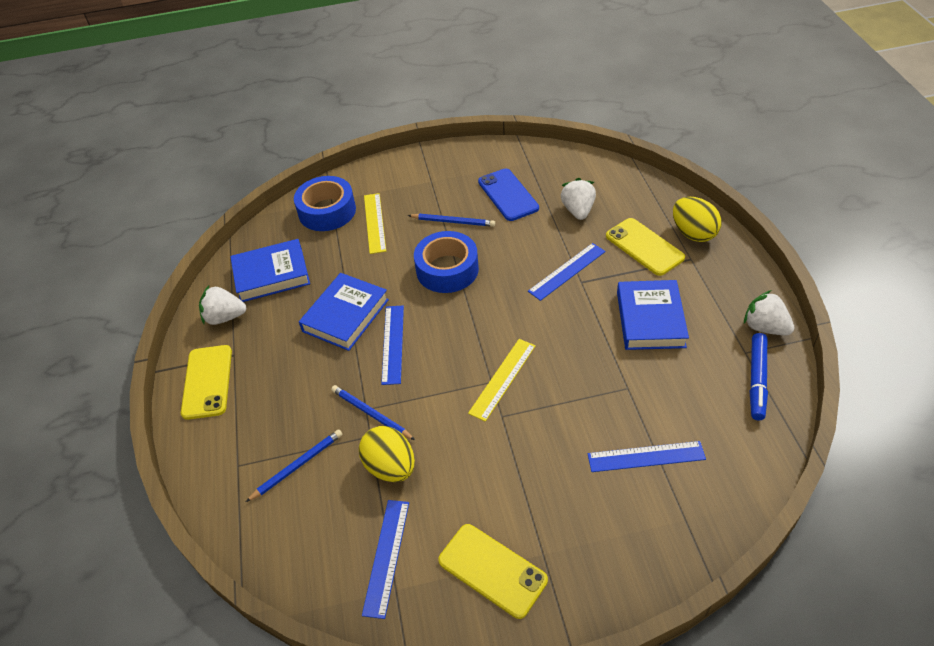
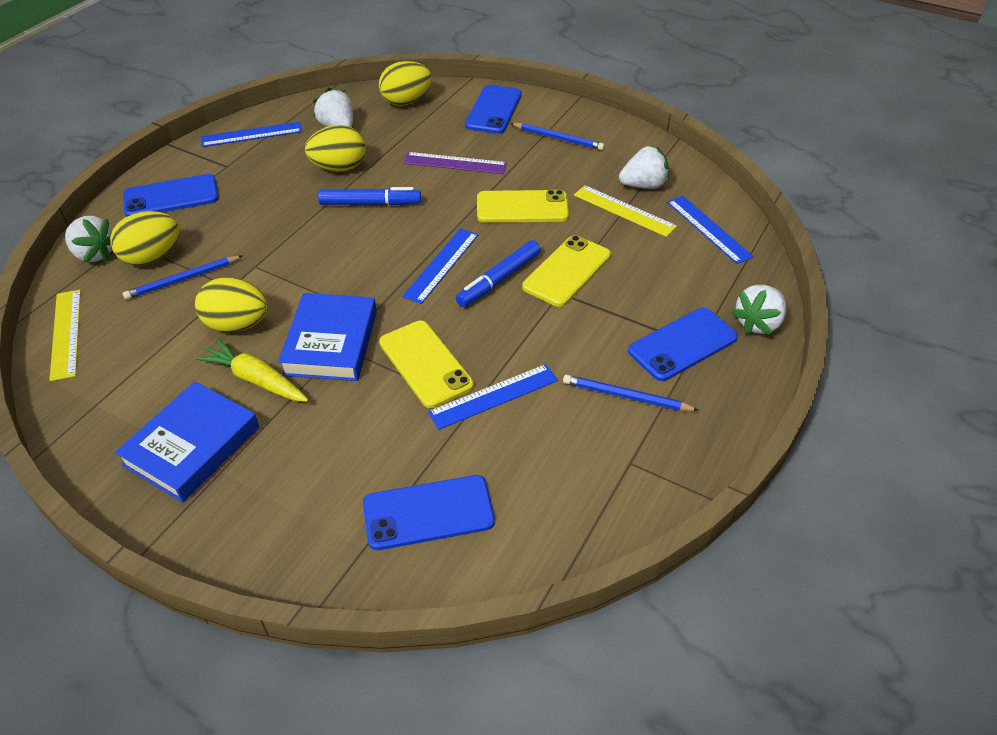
blue book: [230,239,310,302] [299,273,389,351] [617,280,689,350] = 3 -> [115,381,259,503] [278,293,377,381] = 2
blue marker: [750,333,768,420] = 1 -> [318,187,421,205] [456,240,541,307] = 2
blue phone: [478,168,539,221] = 1 -> [123,174,219,217] [363,475,495,550] [465,85,522,134] [628,308,738,381] = 4
blue tape: [294,176,356,231] [414,231,479,293] = 2 -> none = 0
purple ruler: none = 0 -> [403,152,507,174] = 1
white strawberry: [199,286,246,325] [561,178,596,220] [744,290,795,335] = 3 -> [65,216,112,262] [313,88,353,128] [619,145,669,189] [731,285,786,335] = 4
yellow carrot: none = 0 -> [195,339,309,402] = 1
yellow egg: [359,426,415,482] [673,197,721,242] = 2 -> [110,211,180,266] [195,278,268,332] [305,125,366,172] [379,61,432,106] = 4

